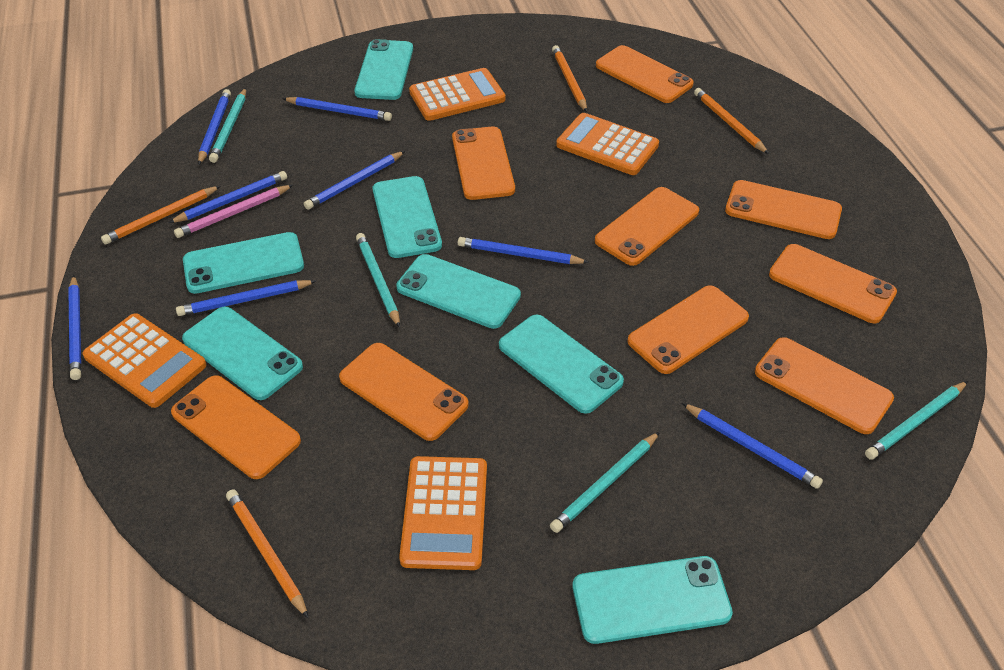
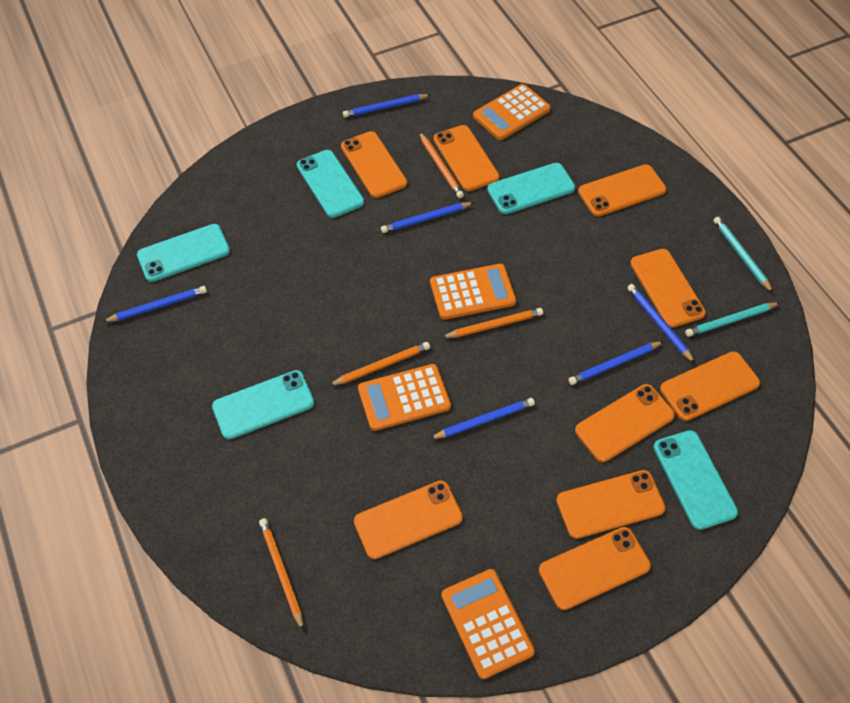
blue pencil: [68,275,81,380] [169,171,287,223] [176,280,316,316] [198,89,231,165] [282,97,392,121] [304,151,405,210] [458,237,589,264] [682,403,823,489] = 8 -> [103,286,207,322] [343,94,431,118] [381,202,474,233] [430,398,535,439] [568,341,664,385] [627,284,695,363] = 6
pink pencil: [174,185,293,238] = 1 -> none = 0
turquoise pencil: [209,88,246,163] [356,233,400,328] [550,432,660,533] [865,381,968,460] = 4 -> [685,302,780,337] [713,217,773,293] = 2
turquoise phone: [182,306,303,400] [183,232,304,294] [354,39,413,100] [373,176,442,258] [396,254,521,329] [499,315,624,414] [572,556,733,644] = 7 -> [137,224,230,282] [212,370,314,440] [297,150,364,218] [487,163,575,214] [653,430,738,530] = 5

